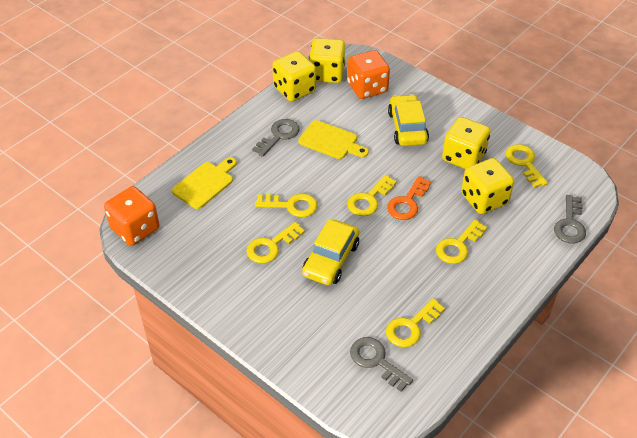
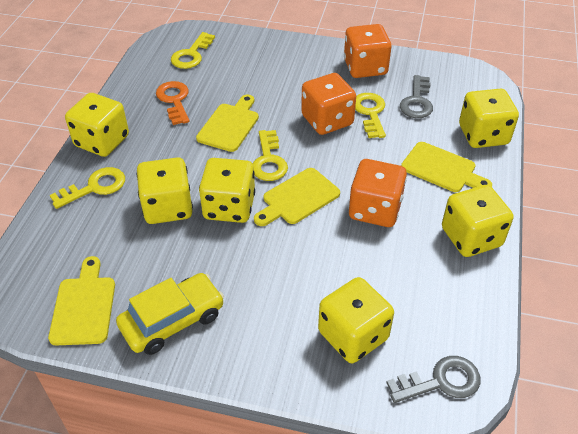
grey key: [252,119,300,157] [350,337,413,392] [554,195,586,243] = 3 -> [386,356,480,403] [400,75,433,118] = 2
orange dice: [104,186,159,246] [347,50,390,99] = 2 -> [301,73,356,135] [344,24,391,78] [349,159,407,227] = 3
yellow car: [302,219,359,285] [388,94,429,146] = 2 -> [116,273,224,355] = 1
yellow cutting board: [172,157,237,209] [298,120,369,159] = 2 -> [48,256,115,346] [196,94,259,152] [254,168,340,226] [401,142,492,192] = 4
yellow dice: [272,51,316,101] [309,38,345,83] [442,117,491,169] [461,158,514,214] = 4 -> [65,93,129,157] [137,157,193,224] [199,158,255,223] [318,277,394,363] [442,185,514,257] [459,89,519,148] = 6
yellow key: [246,222,305,263] [255,194,318,217] [347,175,397,216] [386,298,445,347] [436,220,487,264] [505,144,548,188] = 6 -> [50,167,125,209] [171,32,215,69] [253,130,288,181] [355,93,386,138] = 4

